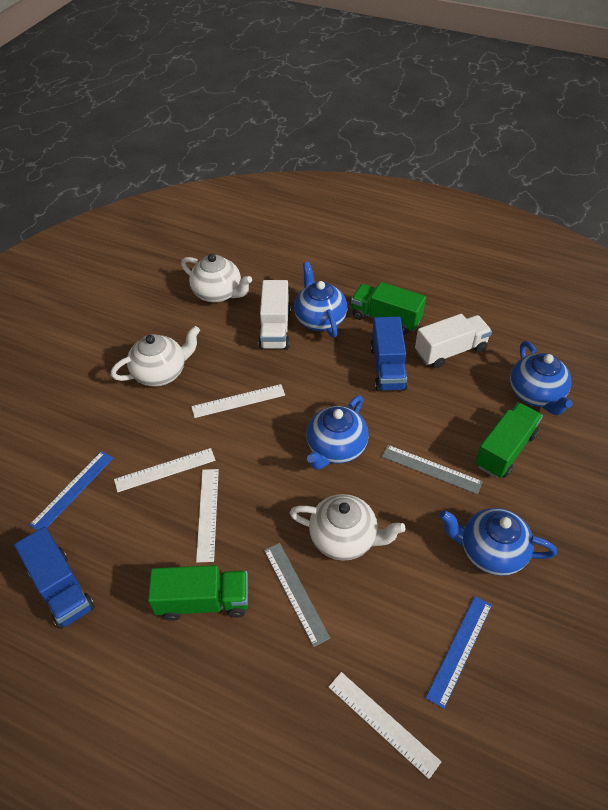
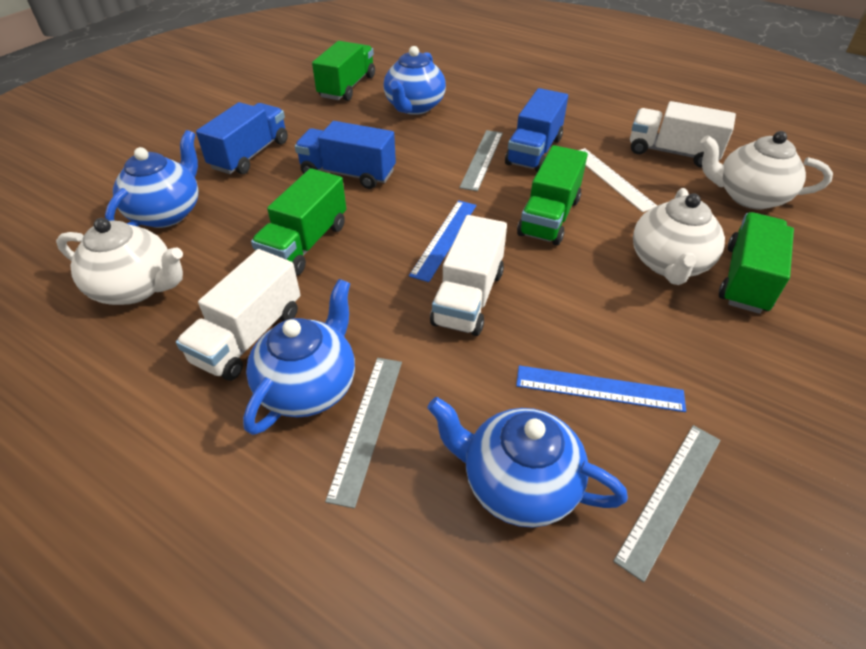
blue truck: [14,527,95,629] [370,317,408,391] = 2 -> [196,102,288,174] [295,121,396,189] [505,88,568,172] = 3
green truck: [148,565,248,621] [351,282,426,335] [475,402,543,478] = 3 -> [251,168,346,275] [312,41,375,101] [517,145,588,245] [719,212,794,314] = 4
grey ruler: [264,543,330,647] [382,445,483,494] = 2 -> [325,358,402,509] [459,130,503,191] [613,425,720,582] = 3
white ruler: [114,448,216,492] [191,384,285,418] [196,469,219,563] [329,672,442,779] = 4 -> [579,148,657,212] = 1
white truck: [258,280,291,350] [415,314,492,368] = 2 -> [176,249,300,381] [430,215,507,336] [630,101,736,168] = 3

